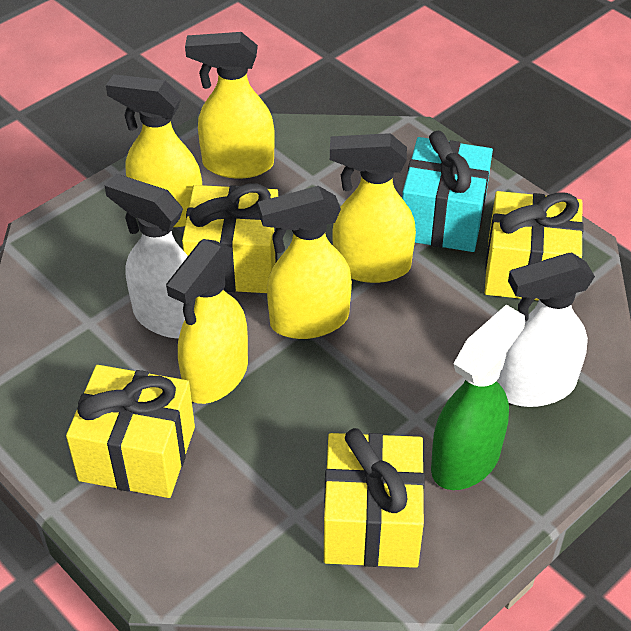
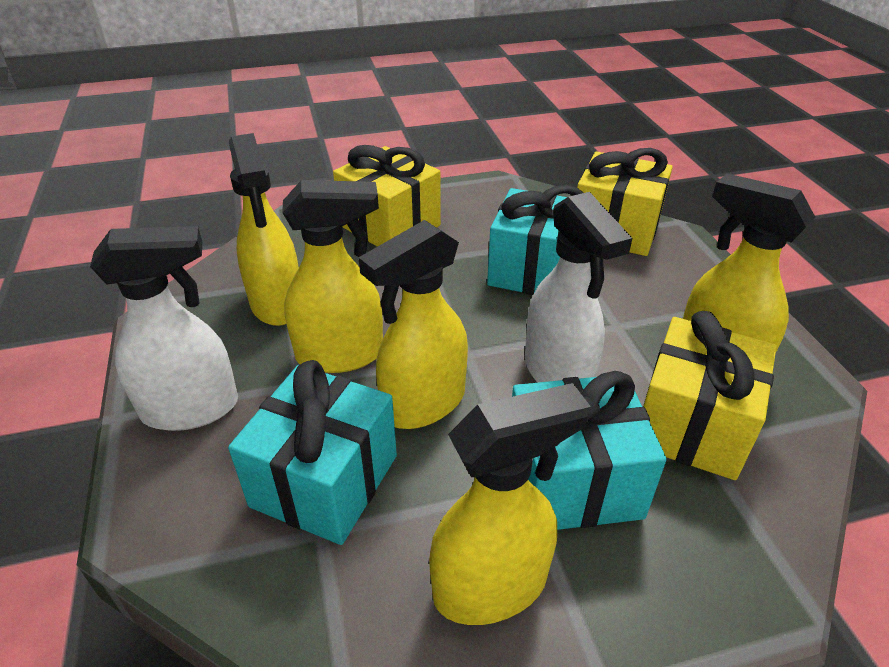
green spray bottle: [431,305,525,490] = 1 -> none = 0
turquoise gift: [402,131,493,252] = 1 -> [228,360,397,545] [487,185,584,295] [512,371,667,530] = 3
yellow gift: [66,365,195,498] [182,183,278,293] [324,428,425,568] [485,191,584,301] = 4 -> [333,145,441,247] [577,148,673,256] [643,311,776,480] = 3

